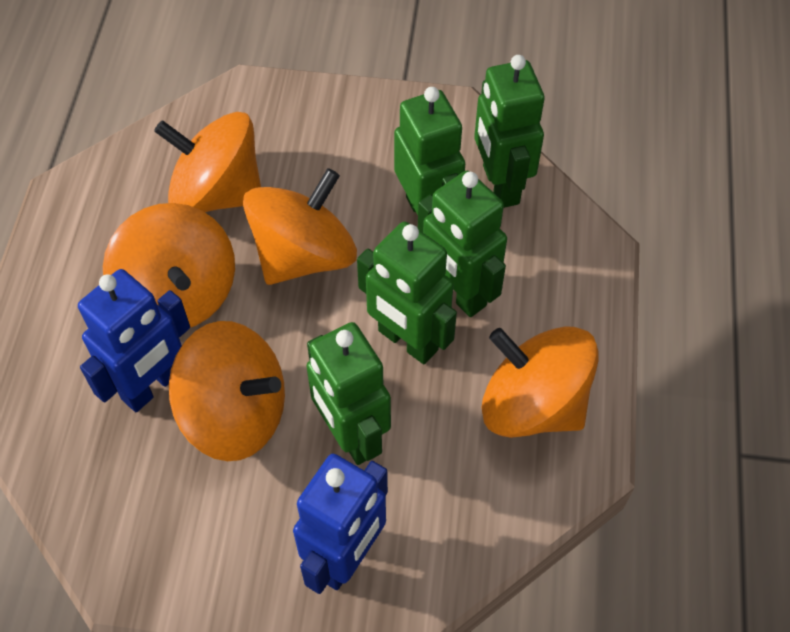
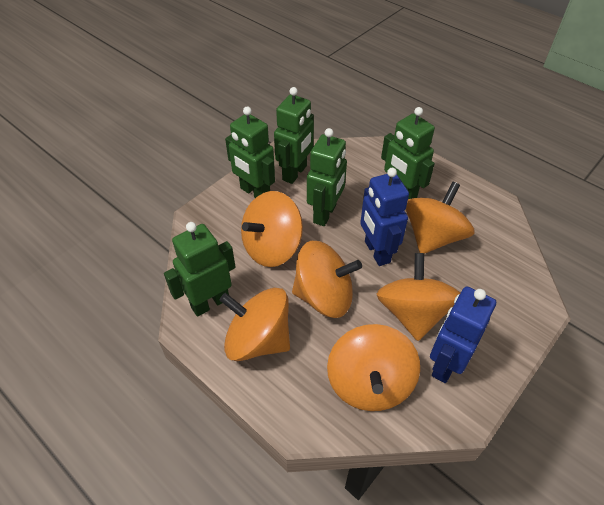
orange spinning top: [103,203,235,328] [154,112,261,212] [169,321,285,461] [243,168,357,285] [482,327,599,438] = 5 -> [219,288,290,361] [241,191,303,267] [292,241,362,318] [327,324,420,411] [377,253,460,341] [406,181,475,254] = 6

